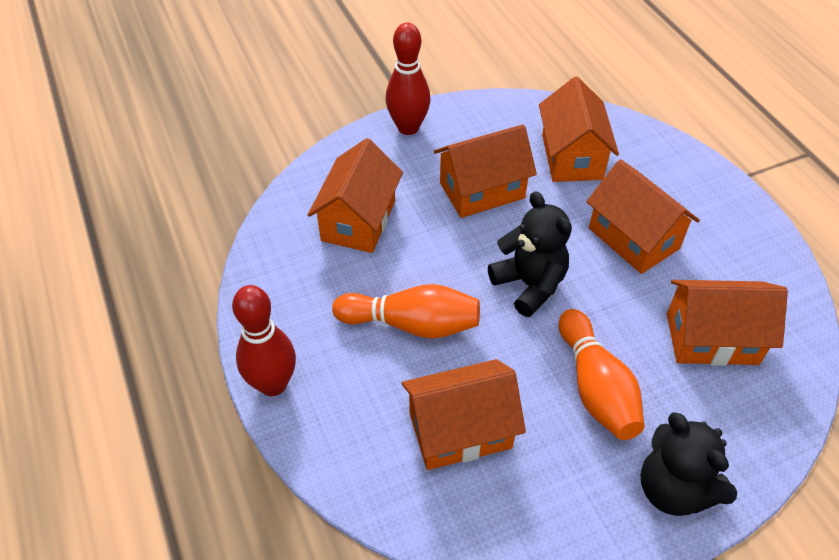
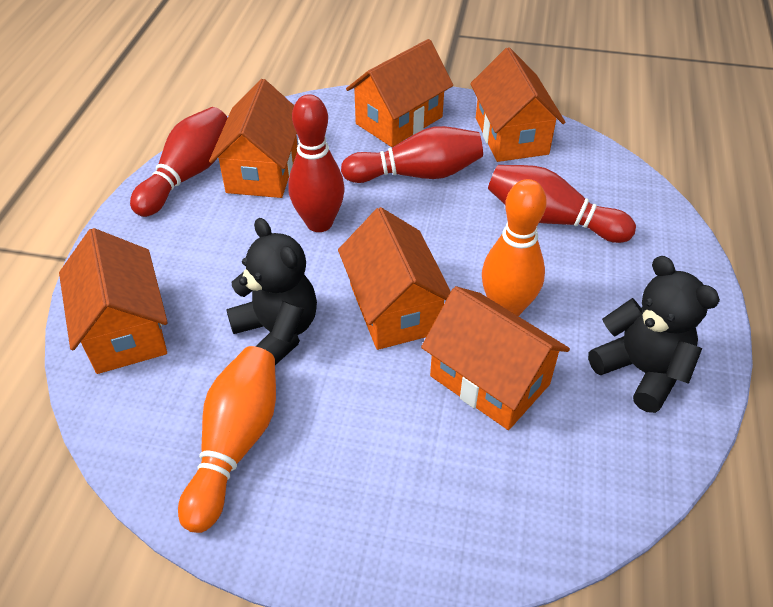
red bowling pin: [232,285,296,396] [386,22,431,135] = 2 -> [130,107,228,217] [288,94,345,232] [341,126,483,183] [488,165,636,243] = 4

